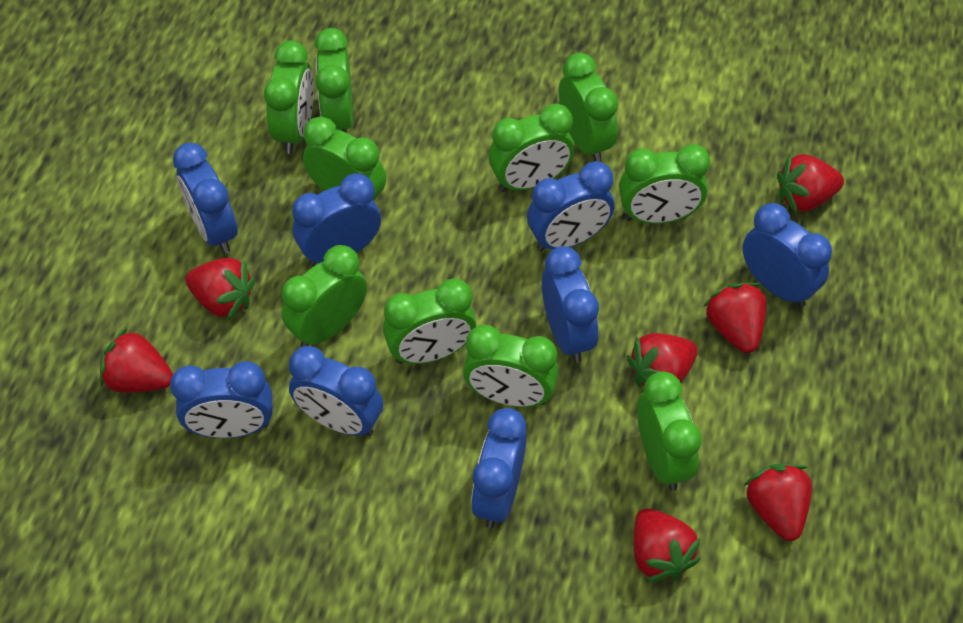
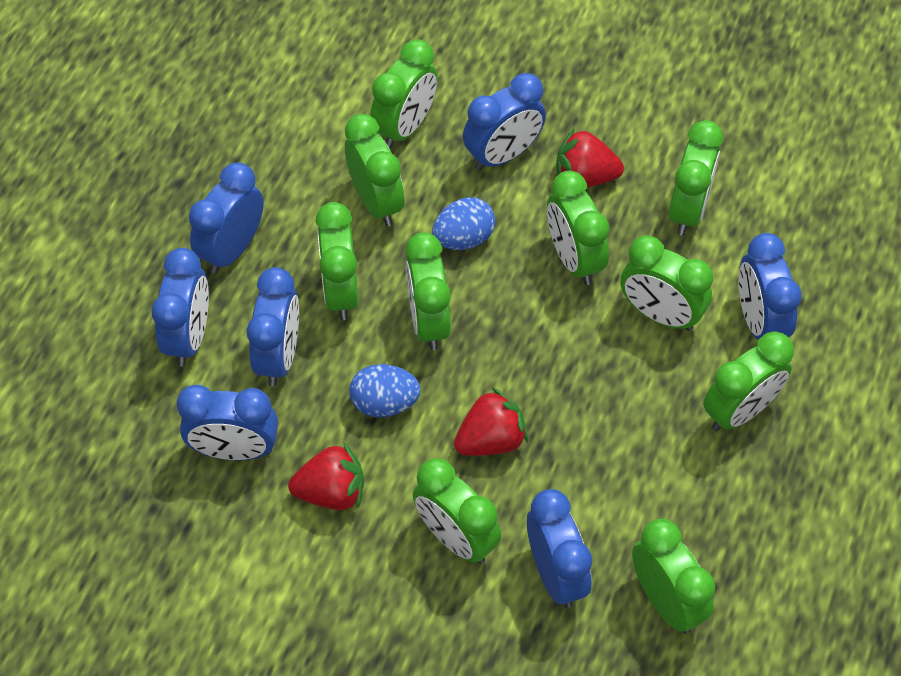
blue clock: [170,361,272,438] [173,143,238,254] [289,346,383,436] [292,173,381,266] [471,408,527,528] [527,161,614,251] [542,246,599,363] [742,203,832,307] = 8 -> [152,248,209,366] [177,385,278,460] [189,162,264,274] [247,267,299,386] [463,73,546,171] [527,489,592,608] [738,233,802,340] = 7
blue egg: none = 0 -> [349,364,421,417] [432,197,495,250] = 2
red strawberry: [100,328,173,393] [185,258,255,320] [627,333,698,388] [633,509,700,582] [703,283,766,353] [743,464,812,541] [777,154,844,214] = 7 -> [288,442,364,510] [454,387,528,456] [556,128,624,187] = 3

